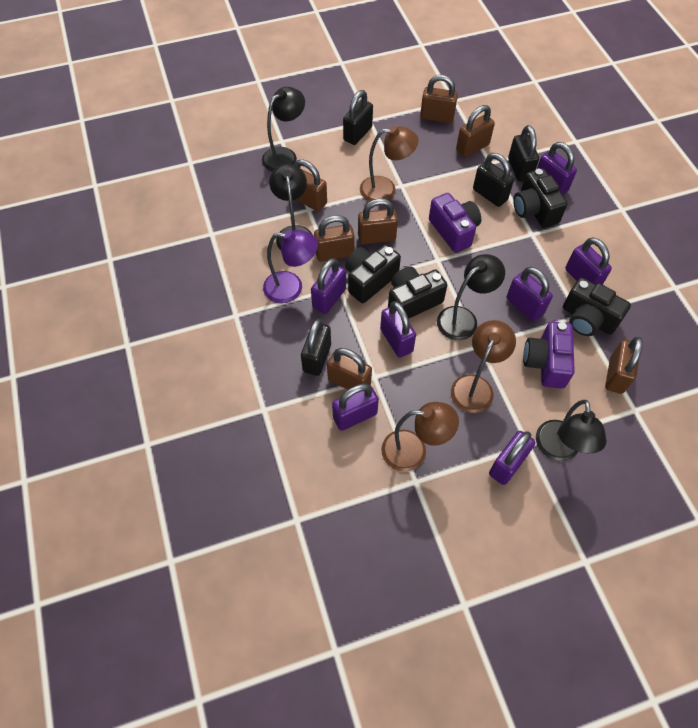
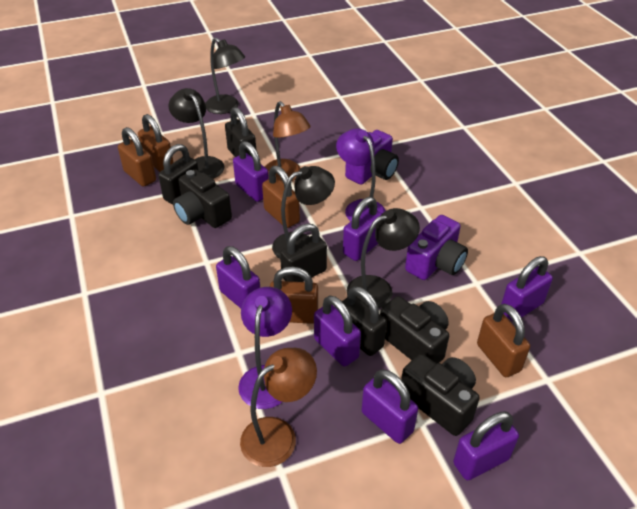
black camera: [345,244,401,303] [388,266,447,319] [513,168,568,228] [563,277,631,336] = 4 -> [173,169,232,228] [380,296,449,363] [401,354,480,436] = 3
brown lamp: [360,126,418,202] [381,402,459,472] [451,320,516,413] = 3 -> [240,348,317,467] [265,101,311,181] = 2
brown padlock: [295,160,327,211] [314,215,355,262] [327,348,372,390] [358,198,398,244] [420,75,458,123] [456,105,495,157] [605,337,643,394] = 7 -> [118,127,156,187] [138,114,174,172] [262,166,300,228] [270,266,318,324] [477,304,530,377] = 5
purple lamp: [263,230,318,304] = 1 -> [238,287,292,409] [336,128,386,221] = 2

